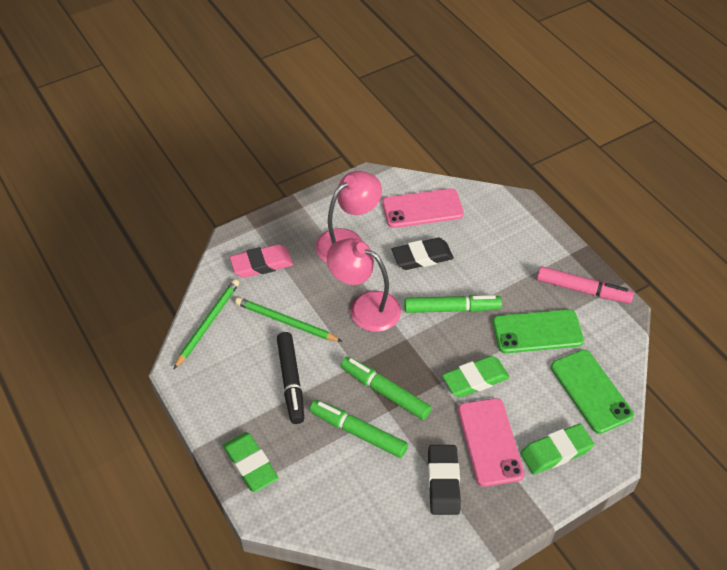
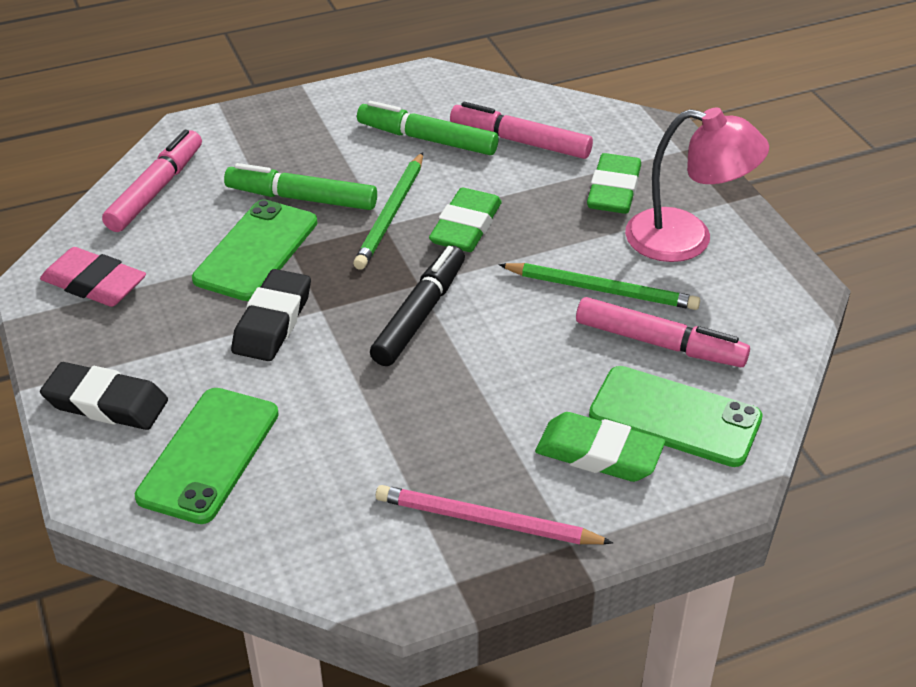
green marker: [310,400,408,458] [341,356,432,420] [404,295,502,313] = 3 -> [224,163,377,210] [357,101,499,155] = 2
green phone: [493,309,584,353] [551,350,634,434] = 2 -> [135,388,279,524] [192,199,317,301] [589,366,763,467] = 3
pink lamp: [315,171,382,263] [327,238,401,332] = 2 -> [625,107,769,262] = 1
pink marker: [537,266,634,303] = 1 -> [102,130,202,232] [450,102,593,159] [576,297,750,367] = 3
pink pencil: none = 0 -> [376,485,613,545] = 1
pink phone: [382,188,464,228] [458,398,524,487] = 2 -> none = 0

